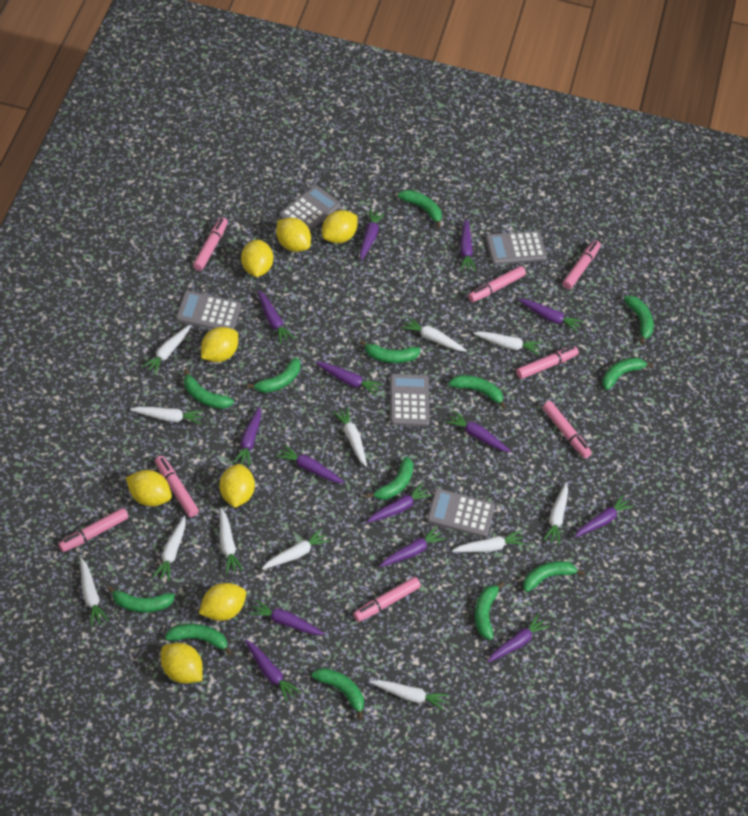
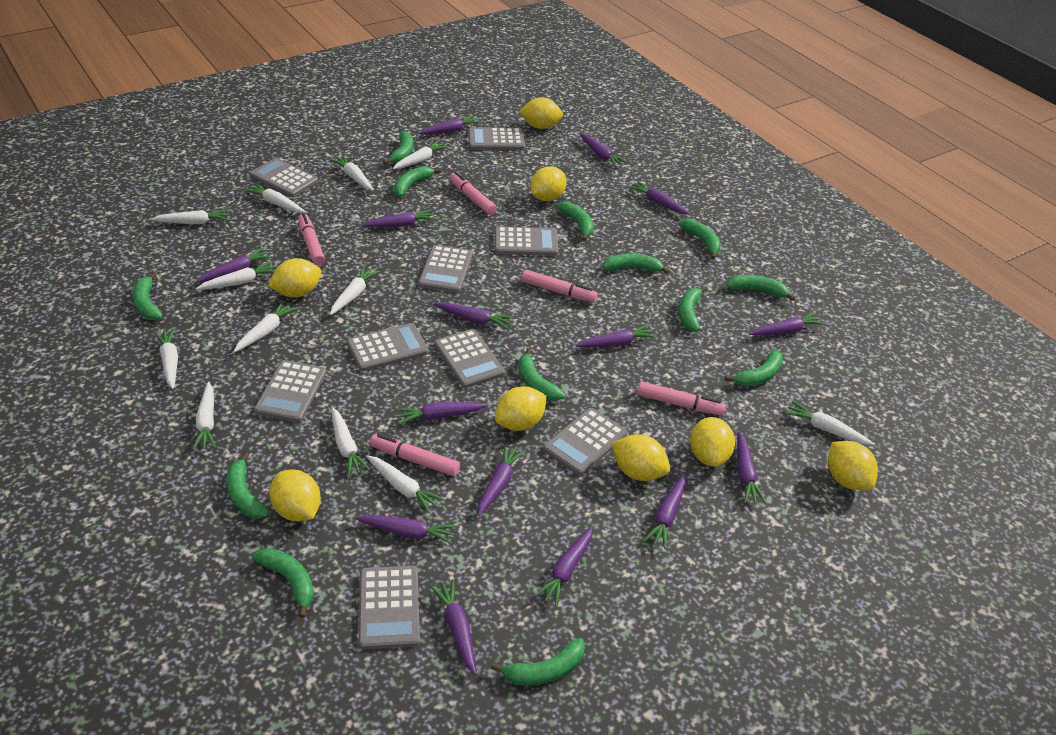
grey calculator: [176,291,241,329] [279,185,341,231] [390,374,430,426] [427,488,495,538] [486,231,547,265] = 5 -> [250,158,318,197] [254,360,326,422] [347,323,428,371] [358,565,420,650] [418,245,473,293] [434,329,505,388] [468,127,525,150] [495,226,559,256] [543,408,627,475] = 9
pink marker: [58,508,128,552] [155,456,199,517] [193,217,228,271] [353,577,421,622] [468,266,526,302] [516,346,579,379] [542,401,592,458] [563,240,601,289] = 8 -> [298,213,325,265] [370,434,460,476] [449,172,497,215] [521,270,598,302] [638,381,726,416] = 5
purple carrot: [233,406,261,467] [245,640,301,702] [249,600,324,635] [258,290,295,344] [276,444,344,483] [315,362,382,396] [360,209,385,260] [367,483,432,523] [380,526,446,567] [446,411,511,453] [460,219,476,271] [487,614,550,663] [518,299,583,332] [574,495,634,537] = 14 -> [195,248,272,283] [355,515,457,544] [361,210,436,227] [396,402,488,425] [419,115,480,135] [430,579,476,675] [433,302,514,329] [478,444,526,517] [534,527,593,607] [576,325,656,347] [580,134,627,167] [628,181,690,214] [643,475,685,549] [737,431,766,504] [750,312,825,335] = 15

